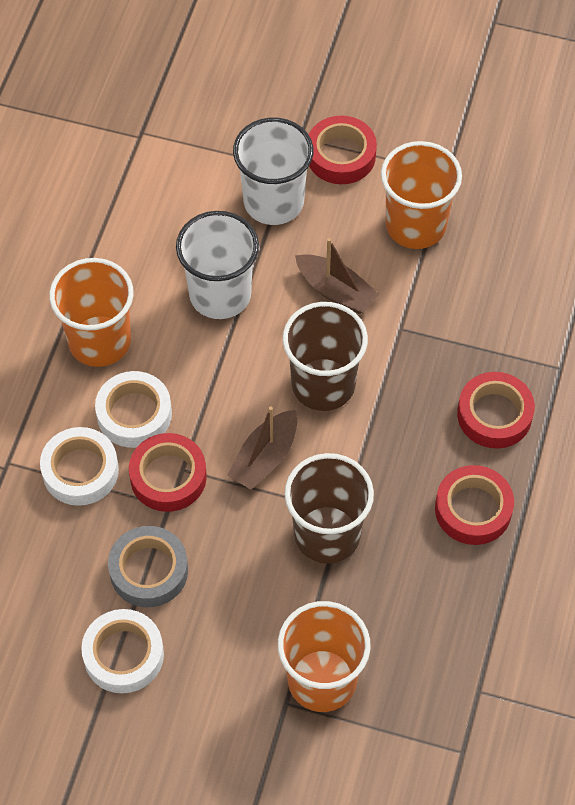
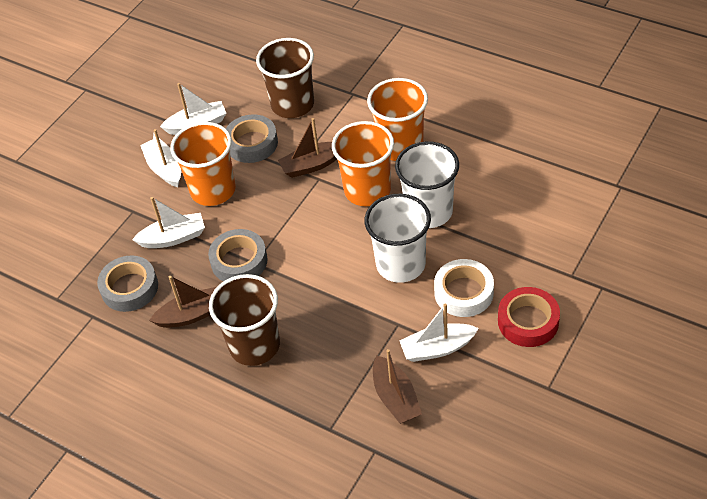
brown boat: [227,406,297,490] [295,238,379,314] = 2 -> [149,276,217,328] [278,118,337,178] [373,349,422,424] = 3
grey tape: [108,526,188,607] = 1 -> [97,255,158,312] [208,229,268,282] [226,114,278,163] = 3
red tape: [129,433,207,512] [309,116,377,184] [435,465,514,545] [457,372,535,449] = 4 -> [498,287,560,347] = 1
white boat: none = 0 -> [132,197,205,248] [140,129,181,187] [160,83,226,135] [399,304,479,362] = 4
white tape: [40,427,119,506] [81,609,164,693] [95,371,172,448] = 3 -> [434,259,494,317] = 1

